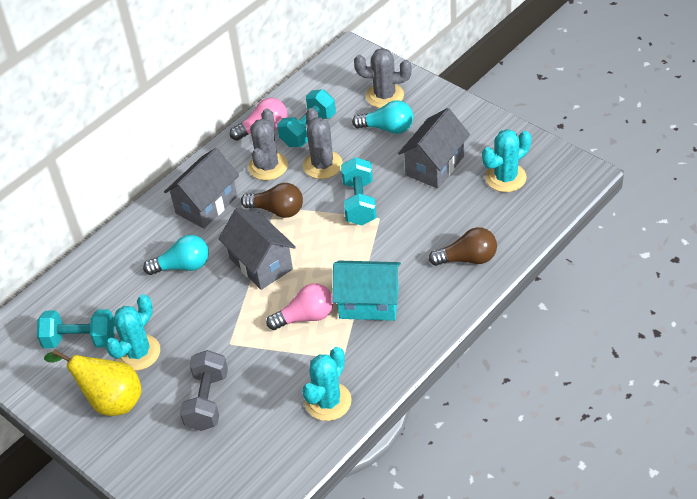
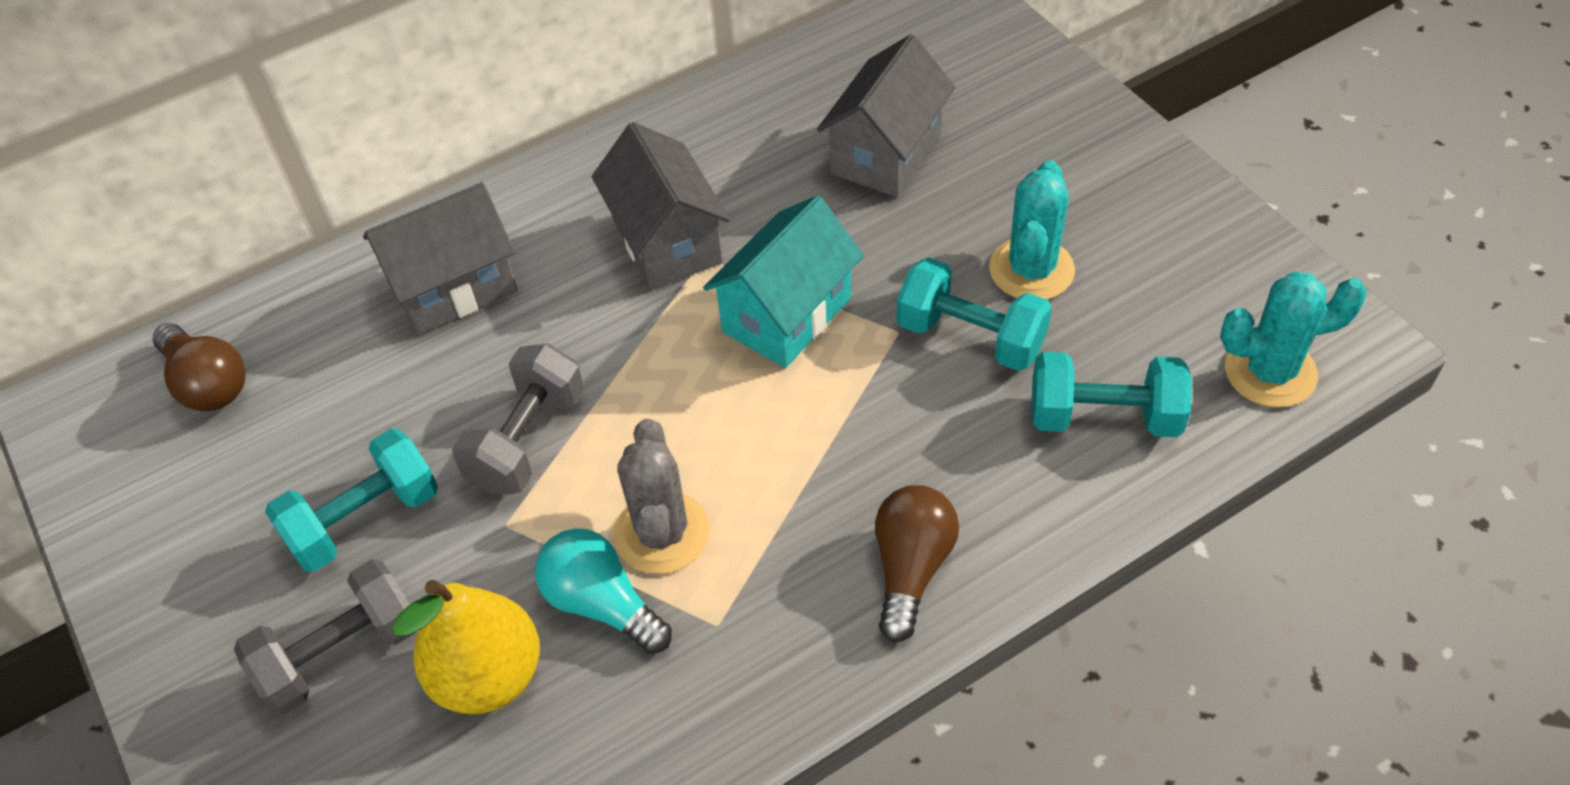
grey cactus: [248,108,288,180] [303,108,343,179] [354,48,411,108] = 3 -> [614,419,710,574] = 1
grey dumbbell: [180,350,228,431] = 1 -> [234,559,417,715] [452,344,585,494] = 2
pink light bulb: [230,98,287,141] [266,283,333,330] = 2 -> none = 0
turquoise cactus: [105,294,160,371] [302,347,352,421] [482,129,531,192] = 3 -> [989,160,1075,300] [1220,272,1367,408] = 2
turquoise light bulb: [143,235,209,275] [352,100,413,134] = 2 -> [535,528,672,654] = 1

